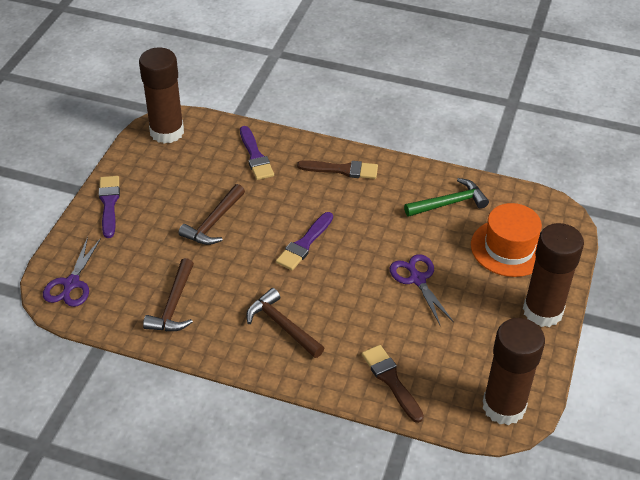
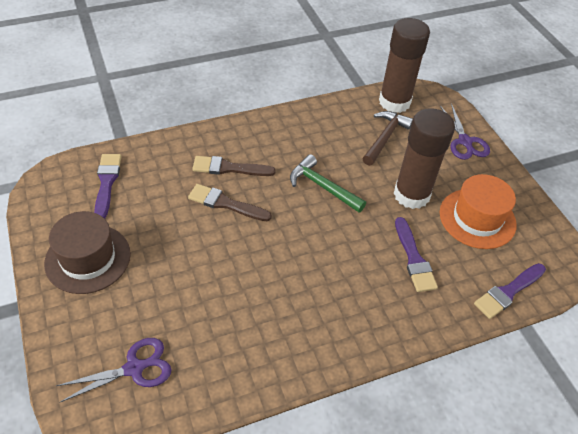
brown glue stick: [139,47,184,144] [483,318,545,425] [523,223,584,327] = 3 -> [379,18,430,113] [394,108,455,209] = 2
brown hammer: [143,258,194,331] [178,184,245,245] [246,288,324,358] = 3 -> [362,111,413,166] = 1
brown hat: none = 0 -> [44,211,131,294] = 1

